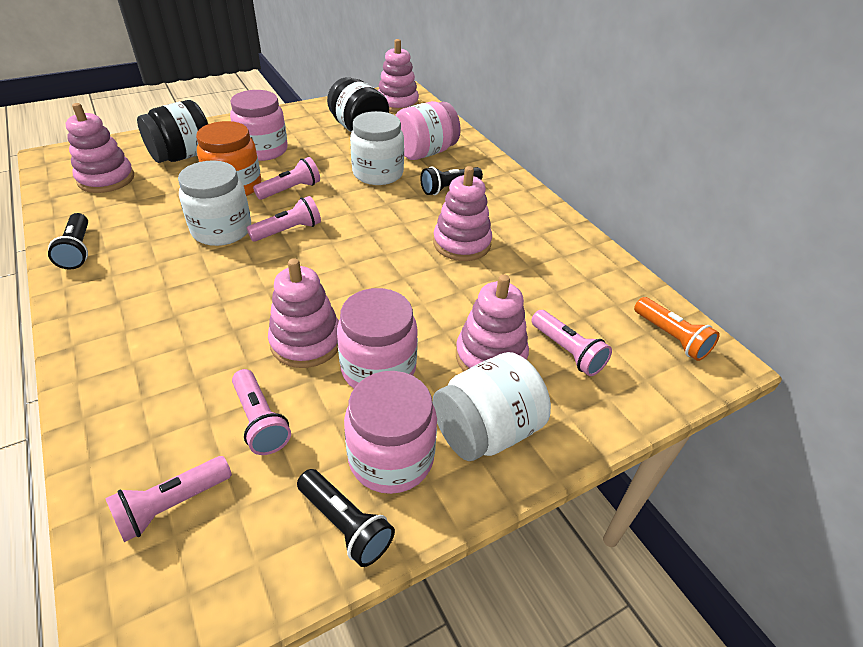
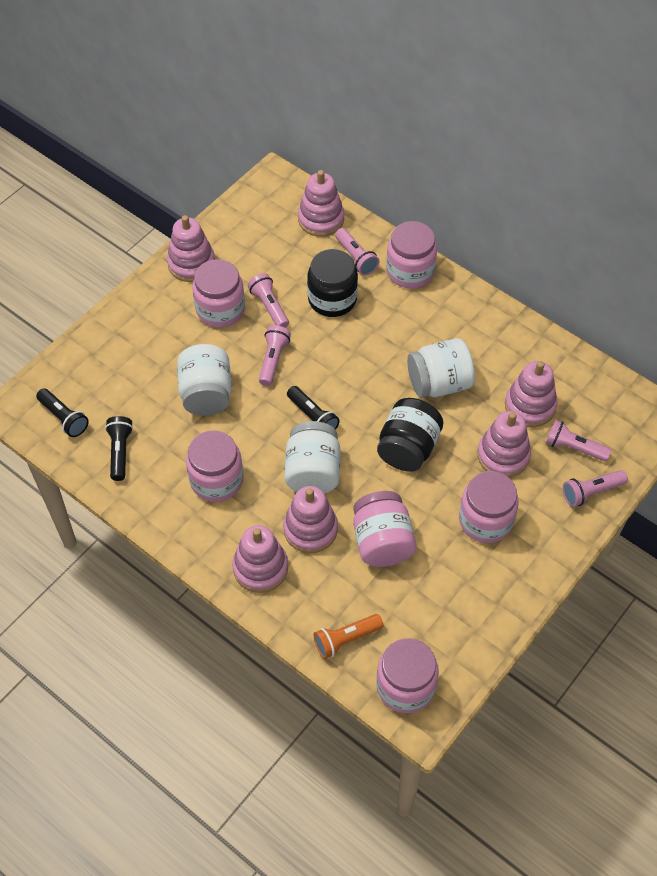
orange jar: [196,121,261,196] = 1 -> none = 0
pink jar: [230,90,288,161] [337,288,418,389] [344,371,437,494] [395,101,461,160] = 4 -> [186,430,243,502] [192,259,245,328] [353,491,416,567] [376,638,439,713] [386,221,437,289] [459,471,519,543] = 6
pink stacking toy: [66,103,134,193] [268,258,339,368] [378,39,419,113] [433,166,492,261] [456,274,529,371] = 5 -> [167,215,215,282] [232,525,288,593] [283,486,338,553] [298,170,344,237] [477,411,531,477] [505,361,557,427] = 6

